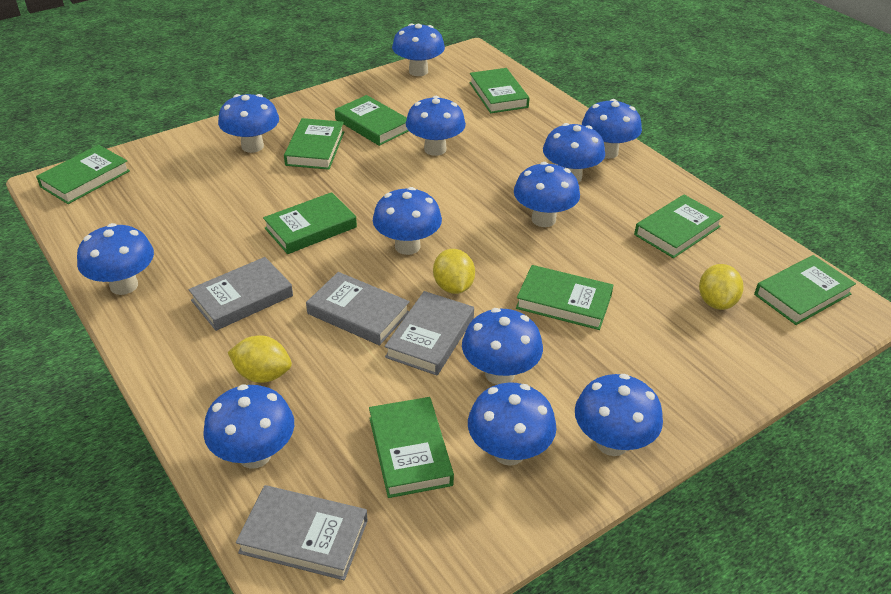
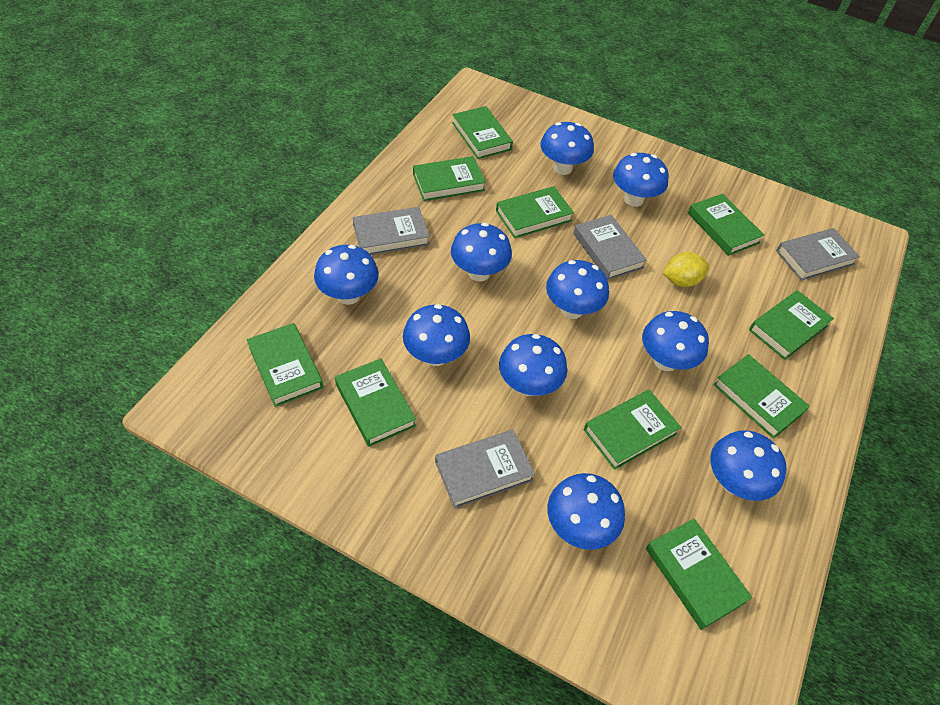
blue mushroom: [77,223,154,295] [203,384,294,469] [218,94,279,153] [373,187,442,255] [392,23,445,76] [406,96,466,156] [462,308,543,385] [468,383,557,466] [514,162,580,227] [543,123,605,183] [575,374,663,456] [582,99,642,159] = 12 -> [314,245,379,305] [403,304,470,366] [451,223,512,282] [499,334,567,396] [540,122,594,175] [546,260,609,319] [547,473,625,550] [613,153,669,207] [642,311,709,371] [710,430,787,501] = 10
green book: [36,145,130,204] [263,192,357,254] [284,118,344,170] [335,95,409,146] [369,397,454,498] [469,68,530,113] [516,265,613,330] [634,195,723,258] [754,255,856,325] = 9 -> [247,323,323,407] [335,358,416,447] [413,156,486,201] [452,106,513,159] [496,186,574,238] [584,390,681,470] [646,519,752,630] [688,194,764,256] [713,354,810,439] [749,290,834,360] = 10
yellow lemon: [228,335,292,383] [433,249,475,294] [699,264,744,310] = 3 -> [663,252,709,287] = 1

